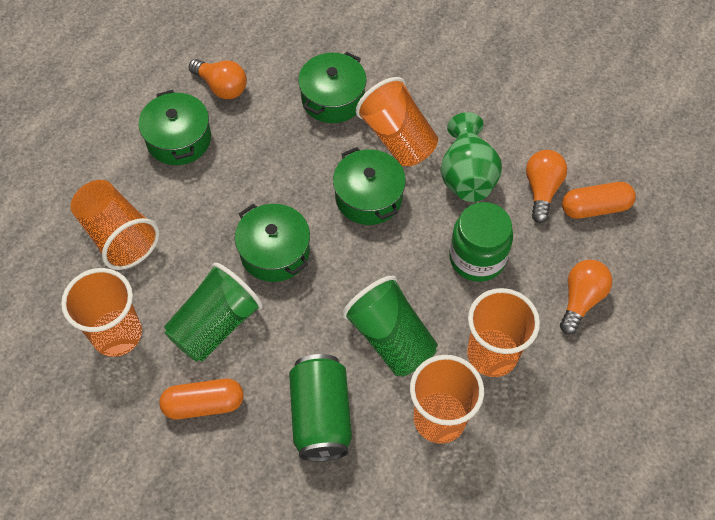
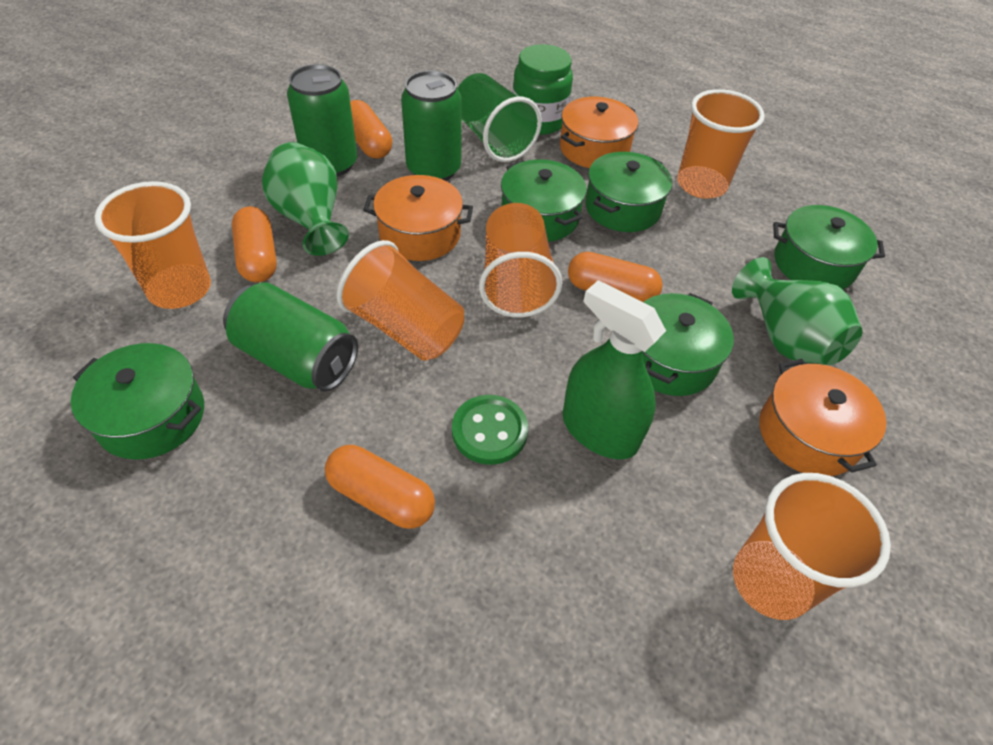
green button: none = 0 -> [452,395,528,465] = 1
green can: [289,354,352,462] = 1 -> [223,283,358,391] [287,64,357,177] [401,71,462,181] = 3
green cup: [164,263,263,362] [342,276,438,377] = 2 -> [457,73,542,162] = 1
green pot: [138,90,211,165] [235,204,310,282] [298,52,367,123] [333,147,406,225] = 4 -> [71,343,204,460] [501,159,587,242] [585,152,672,232] [643,293,734,396] [773,205,885,289] = 5
green spray bottle: none = 0 -> [562,280,666,459] = 1
green vase: [440,112,502,202] = 1 -> [262,142,349,256] [732,257,863,365] = 2
orange capsule: [159,379,244,420] [562,182,636,219] = 2 -> [232,206,277,282] [325,445,435,529] [350,100,392,159] [568,252,663,302] = 4
orange light bulb: [189,59,247,99] [526,150,567,223] [560,260,612,335] = 3 -> none = 0
orange pot: none = 0 -> [363,175,473,261] [560,97,638,168] [759,359,886,476] = 3

